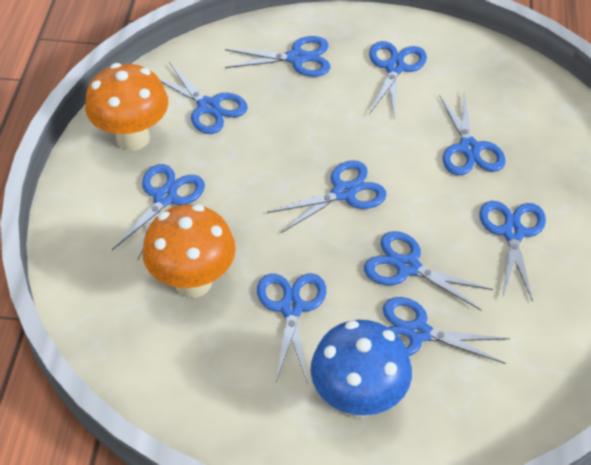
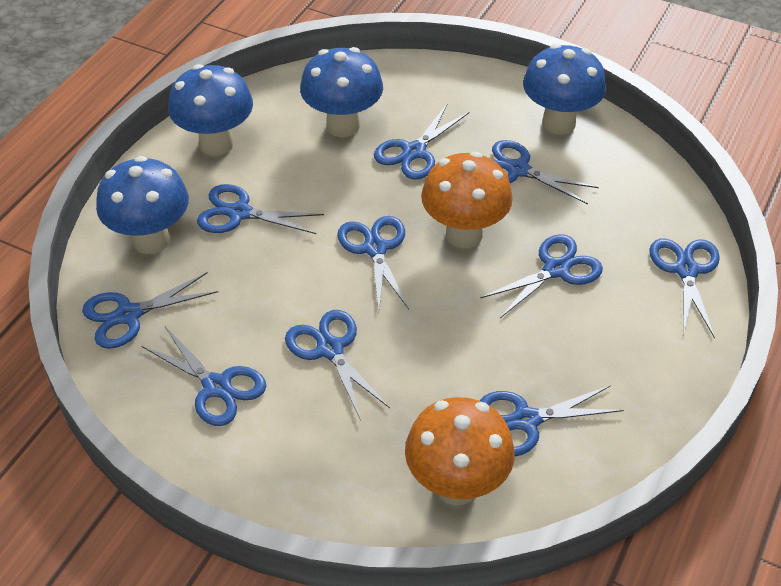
blue mushroom: [311,320,412,418] = 1 -> [96,156,189,254] [168,64,253,156] [300,47,383,137] [523,44,606,135] = 4

